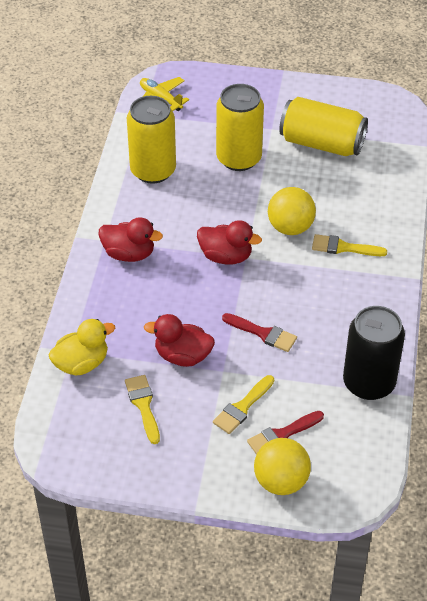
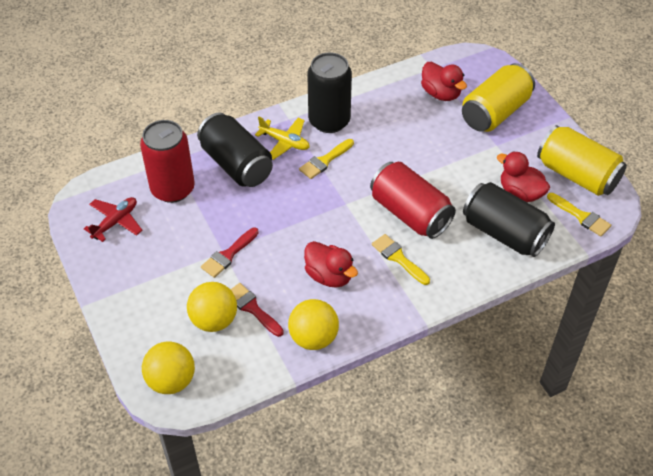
black can: [343,306,405,400] = 1 -> [197,112,273,187] [307,53,352,133] [463,182,555,257] = 3
red can: none = 0 -> [140,120,195,203] [370,162,456,239] = 2
red plane: none = 0 -> [84,197,142,242] = 1
yellow ball: [254,438,311,495] [268,187,316,235] = 2 -> [142,341,195,394] [187,282,237,332] [288,299,339,350] = 3
yellow can: [127,96,176,184] [216,84,264,171] [279,97,368,156] = 3 -> [462,63,535,132] [537,125,627,196] = 2
yellow duck: [48,319,115,376] = 1 -> none = 0

